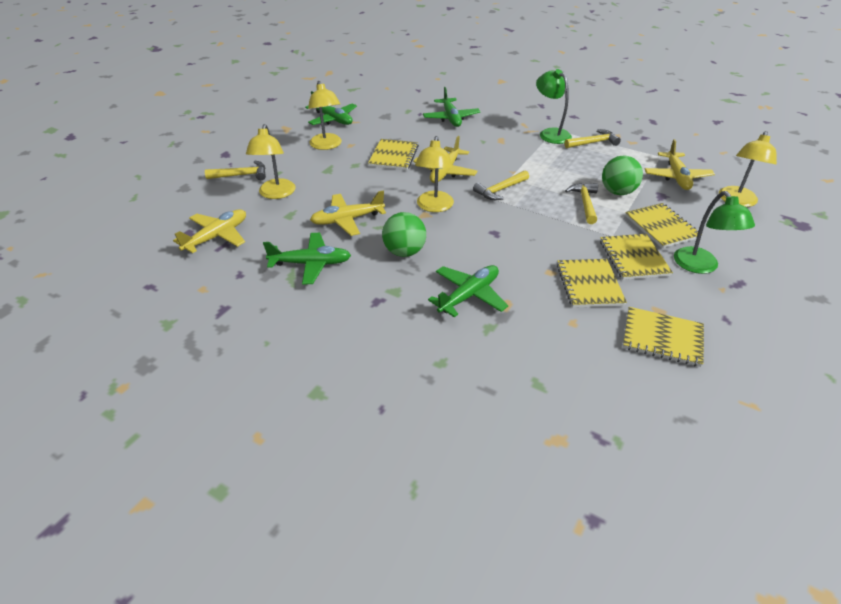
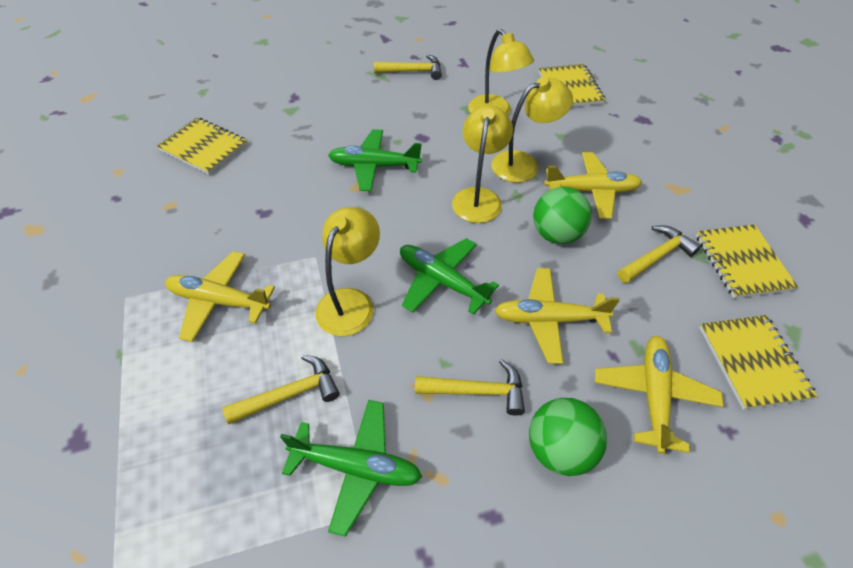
green lamp: [536,69,572,144] [674,191,755,274] = 2 -> none = 0
green plane: [263,233,351,284] [305,91,357,125] [423,87,480,127] [428,265,508,317] = 4 -> [280,400,422,537] [328,129,422,191] [400,238,499,315] = 3
yellow notebook: [368,139,419,170] [557,259,627,308] [600,234,673,280] [623,307,704,367] [625,203,699,248] = 5 -> [157,117,247,175] [539,64,605,107] [696,224,798,299] [700,315,818,410] = 4

